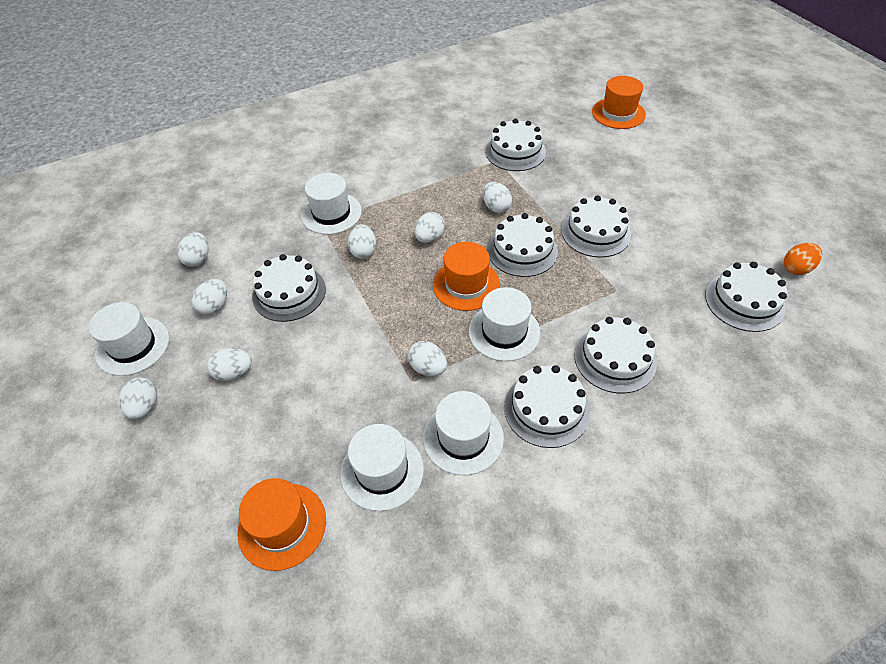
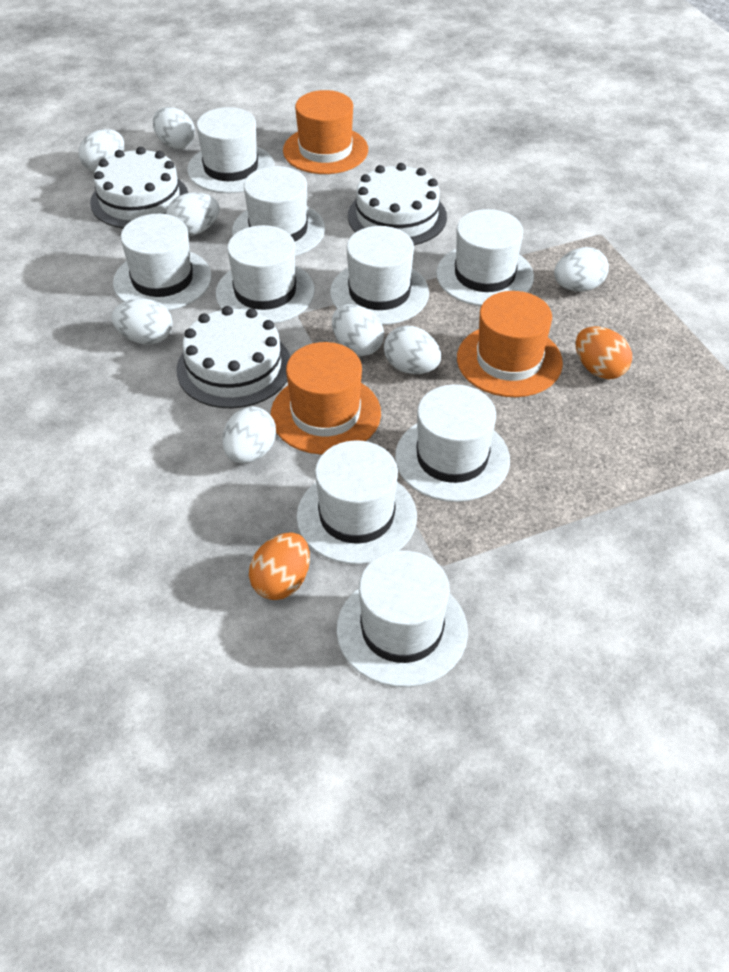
orange egg: [784,243,822,275] = 1 -> [249,532,310,600] [576,326,632,379] = 2
white cake: [252,254,326,322] [486,119,546,171] [488,213,558,277] [504,365,590,448] [562,195,631,258] [574,317,657,393] [705,262,787,332] = 7 -> [90,147,188,229] [176,306,291,408] [348,163,447,245] = 3
white hat: [89,302,169,376] [301,173,362,235] [340,424,424,511] [423,391,504,475] [469,287,541,361] = 5 -> [113,214,212,310] [187,107,275,193] [216,225,315,323] [232,166,325,256] [297,440,417,564] [330,226,429,325] [337,550,468,687] [395,384,510,502] [436,209,534,306] = 9

